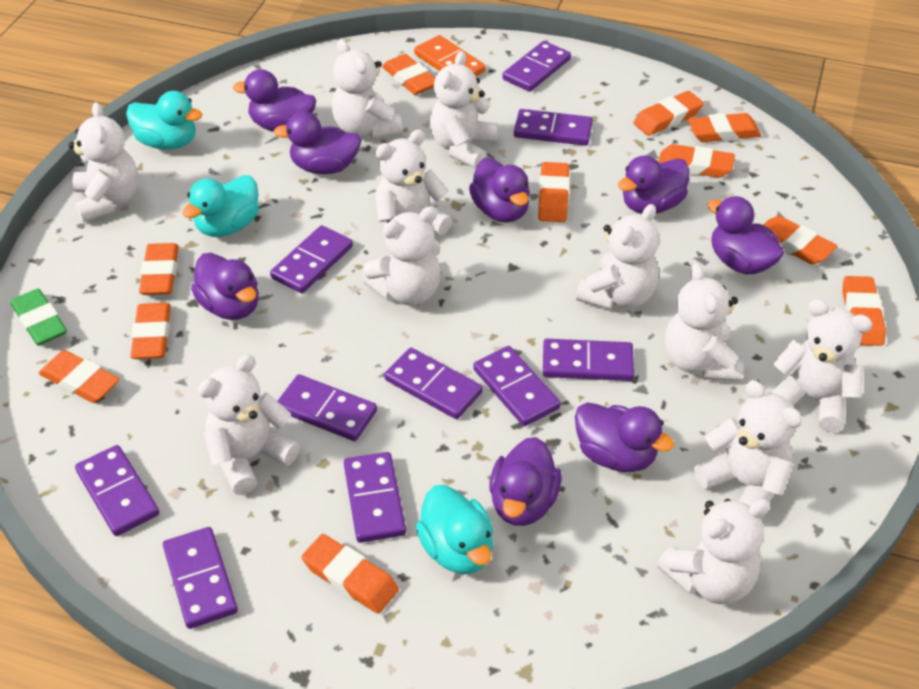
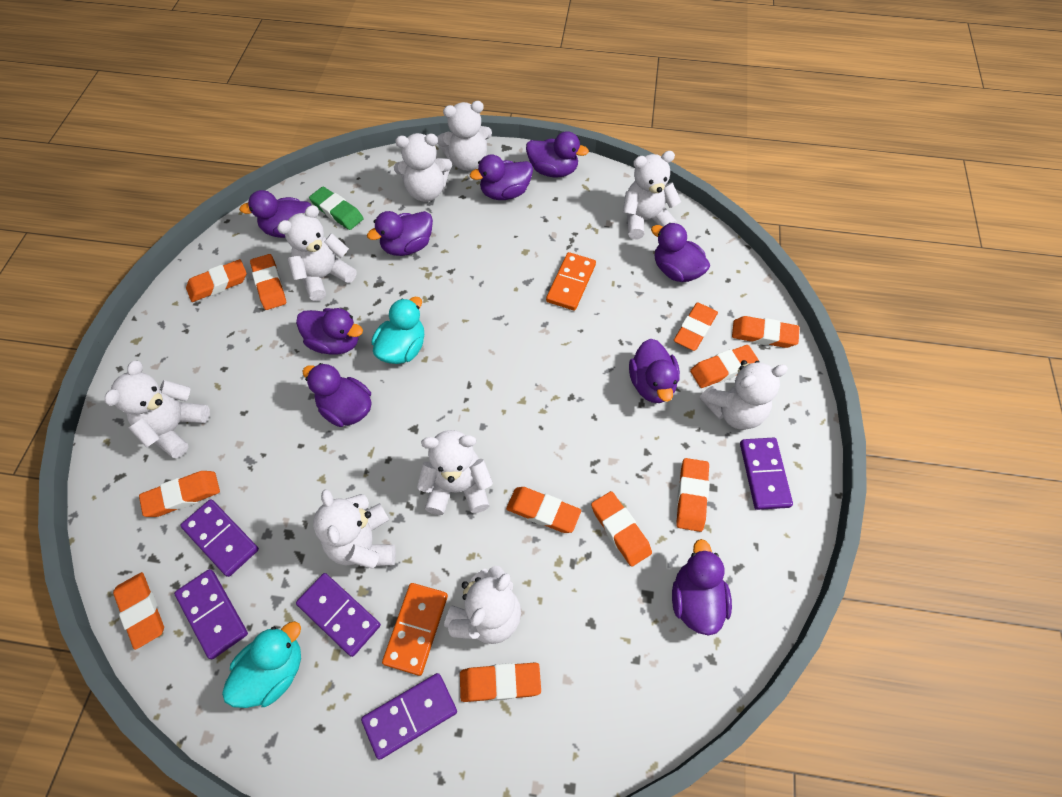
orange domino: [414,35,486,76] = 1 -> [382,583,448,676] [546,252,596,311] = 2
purple domino: [75,445,159,536] [163,527,238,629] [270,225,353,293] [278,374,377,441] [344,452,406,543] [384,348,482,419] [473,346,561,426] [503,41,571,92] [514,109,593,146] [543,339,634,381] = 10 -> [174,569,248,659] [180,499,259,577] [296,573,381,657] [361,673,457,760] [740,438,793,510] = 5
purple duck: [191,253,259,320] [233,69,316,131] [273,111,361,174] [469,158,530,222] [489,437,562,526] [575,402,674,472] [618,155,690,214] [707,196,784,274] = 8 -> [239,190,311,238] [296,308,363,355] [302,363,371,427] [367,211,433,256] [470,155,533,200] [526,131,589,177] [629,339,680,403] [651,223,710,282] [672,539,732,636] = 9
turquoise duck: [126,91,202,150] [182,175,259,237] [416,485,493,574] = 3 -> [222,621,301,708] [372,297,424,364] = 2
white teddy bear: [68,102,139,222] [198,354,300,495] [332,39,403,139] [362,206,441,306] [375,129,452,235] [430,51,498,169] [576,204,659,310] [657,499,770,604] [665,263,744,381] [694,380,802,506] [771,299,873,432] = 11 -> [105,361,210,458] [277,205,356,301] [313,489,396,569] [394,133,452,202] [417,430,493,515] [437,101,492,171] [444,566,521,644] [623,151,681,239] [700,360,788,430] = 9

